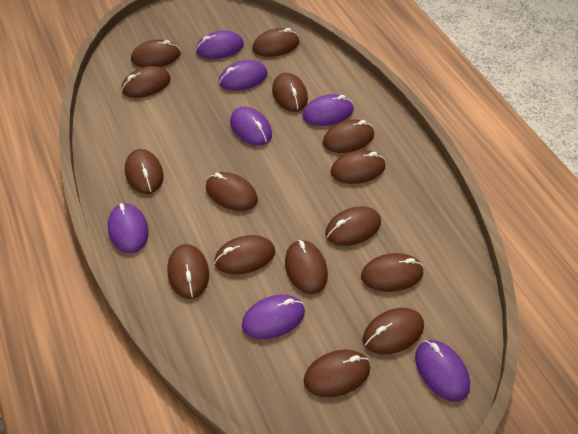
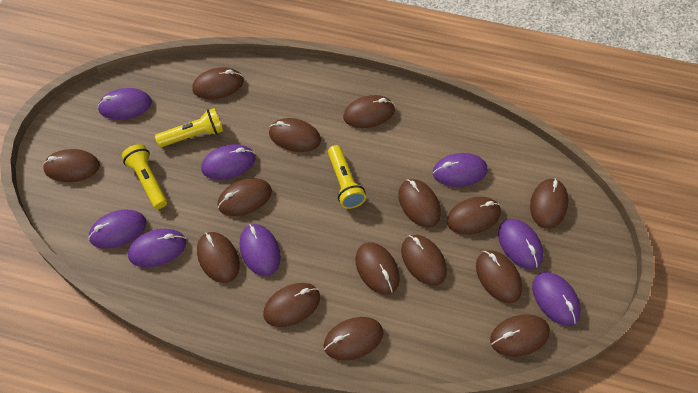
purple mouse: [108,203,149,253] [196,30,244,59] [219,60,268,91] [230,107,272,146] [242,295,305,339] [302,94,354,126] [415,340,470,402] = 7 -> [88,210,146,249] [97,88,152,120] [128,229,186,267] [201,144,255,180] [240,224,281,276] [433,153,487,187] [498,219,543,270] [532,272,581,326] = 8
yellow flashlight: none = 0 -> [122,144,167,209] [155,108,223,147] [328,145,366,209] = 3

